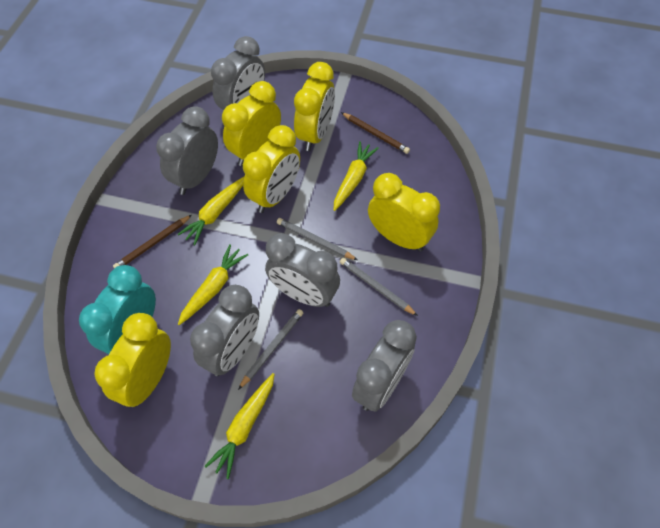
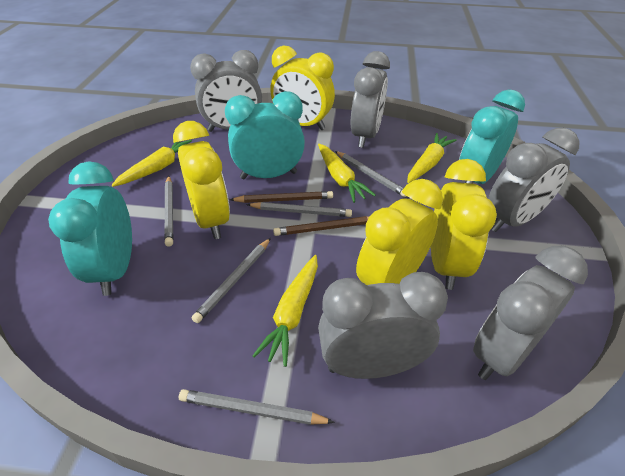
grey pencil: [238,309,304,390] [277,218,357,260] [340,258,418,316] = 3 -> [164,176,173,247] [178,389,335,425] [191,238,271,323] [246,202,352,217] [335,151,406,197] = 5
turquoise clock: [79,265,156,354] = 1 -> [48,161,132,296] [225,91,305,179] [459,89,525,184] = 3
yellow clock: [94,313,171,407] [222,81,281,166] [243,125,300,213] [294,62,335,151] [368,173,440,252] = 5 -> [173,121,230,239] [270,46,335,130] [356,179,443,285] [431,159,497,290] = 4

